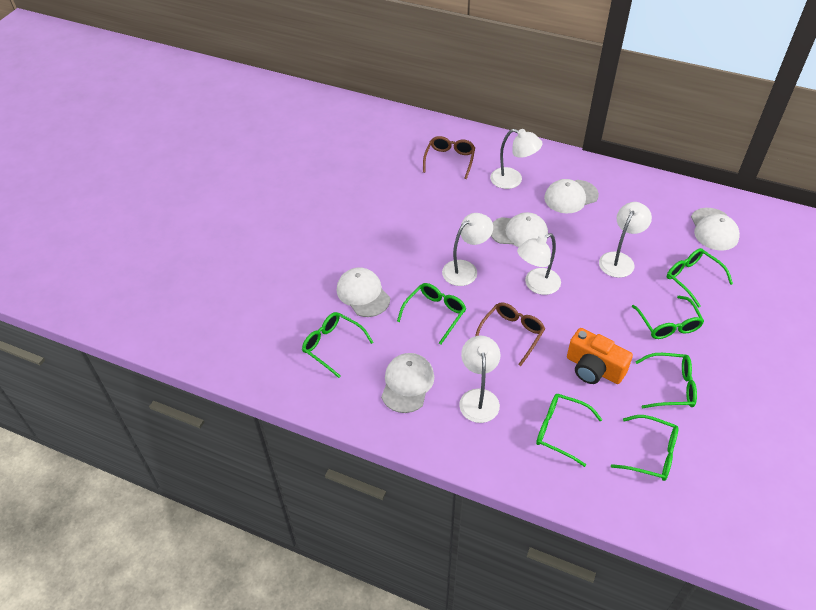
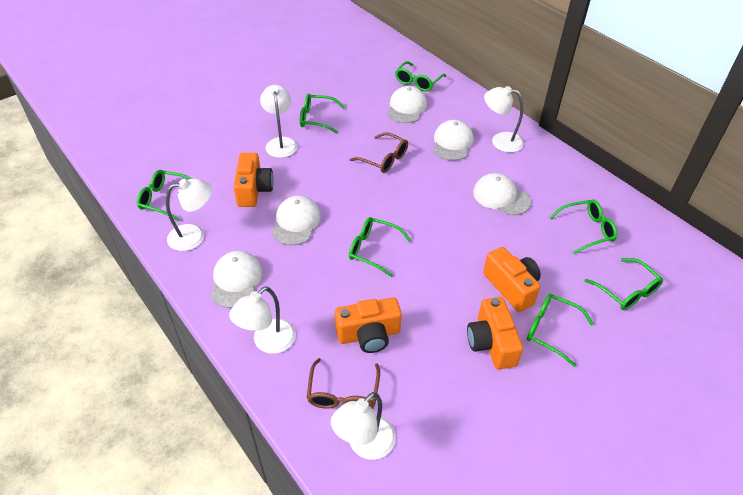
orange camera: [567,328,633,384] = 1 -> [234,153,274,207] [335,297,402,353] [467,297,523,369] [483,247,541,312] = 4

